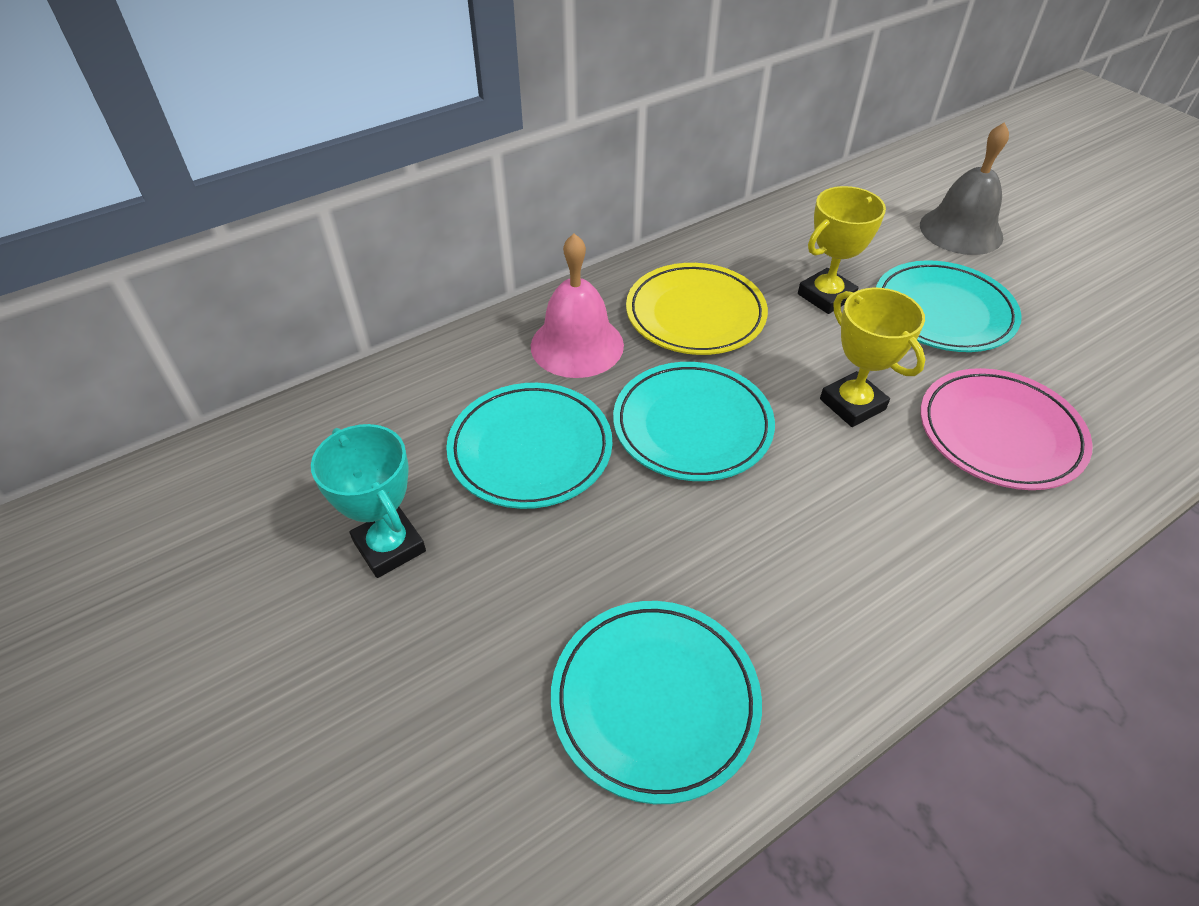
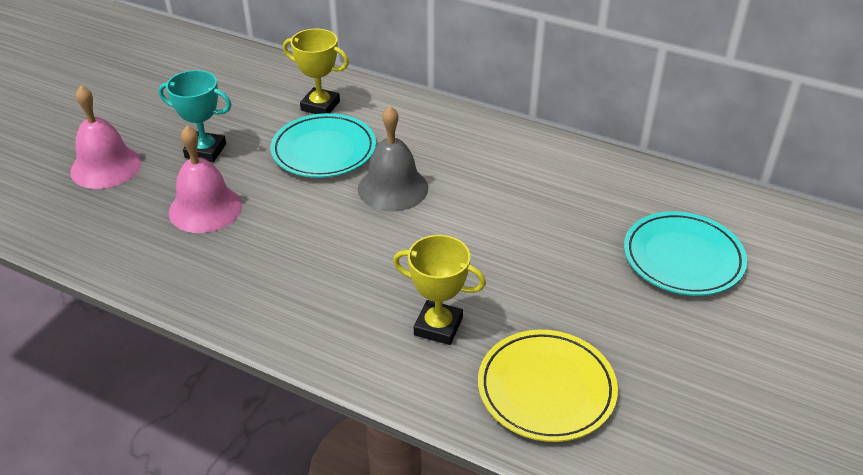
pink bell: [531,233,624,378] = 1 -> [70,85,141,189] [169,126,242,233] = 2
pink plate: [921,368,1093,490] = 1 -> none = 0
turquoise plate: [446,383,612,509] [551,601,762,804] [613,362,775,481] [876,260,1022,352] = 4 -> [270,113,376,178] [624,211,747,296] = 2

